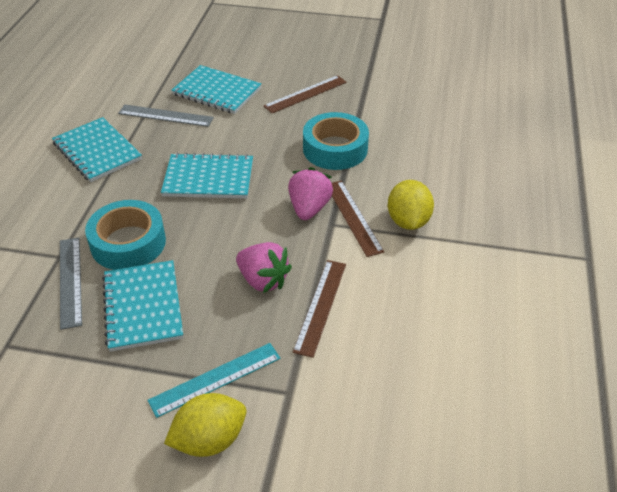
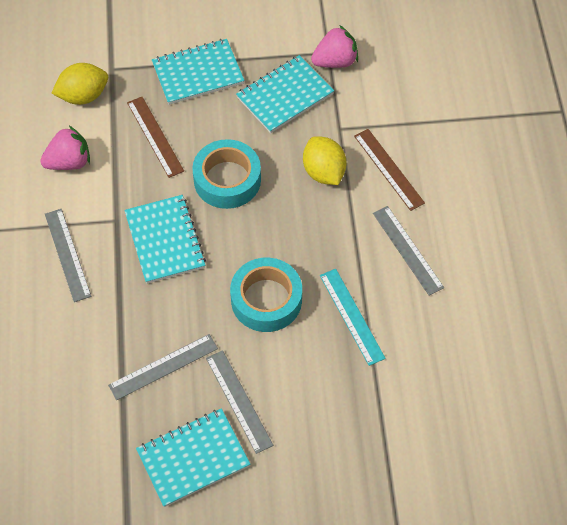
brown ruler: [263,75,347,113] [293,260,346,358] [332,180,384,257] = 3 -> [127,97,184,178] [354,129,425,211] = 2
grey ruler: [60,238,82,330] [118,104,214,127] = 2 -> [45,209,91,302] [108,334,218,400] [206,350,273,454] [373,206,444,296] = 4

